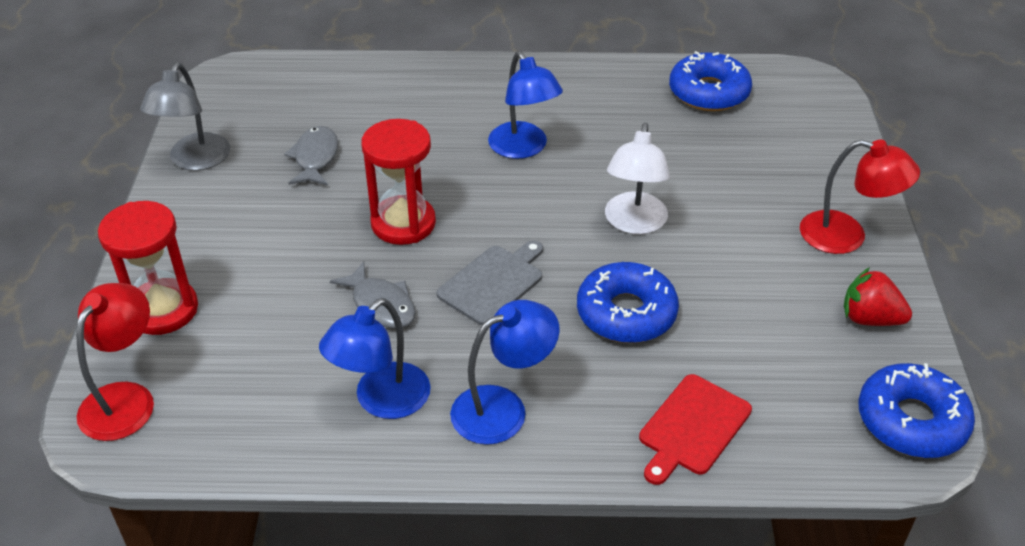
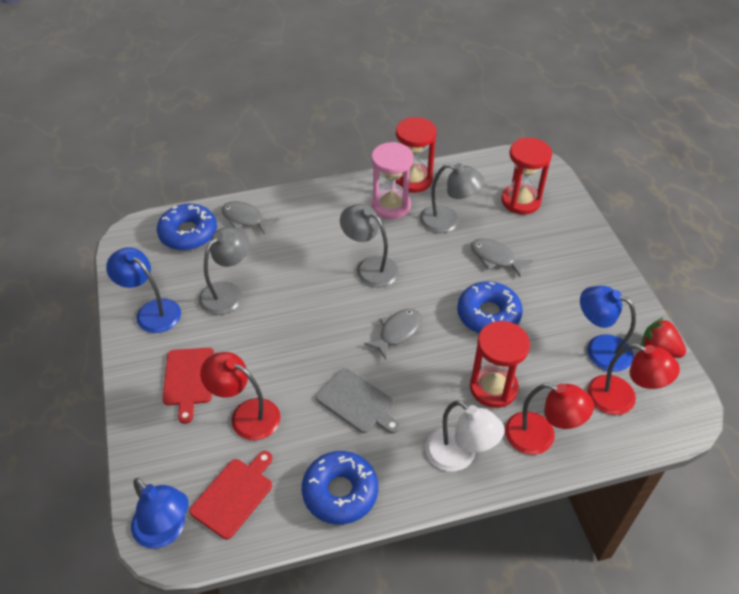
grey fish: [284,126,338,185] [330,261,416,329] = 2 -> [222,201,279,235] [364,309,422,360] [471,238,533,277] = 3
grey lamp: [140,63,230,170] = 1 -> [199,227,250,315] [340,204,399,287] [420,163,485,233] = 3
pink hourglass: none = 0 -> [371,142,414,219] = 1
red cutting board: [639,374,752,485] = 1 -> [163,348,214,424] [189,451,272,539] = 2
red hourglass: [98,201,198,335] [361,119,436,245] = 2 -> [396,117,437,193] [470,321,530,408] [501,138,552,214] = 3
red lamp: [76,283,154,441] [800,140,920,254] = 2 -> [200,352,280,440] [505,383,594,455] [587,344,680,415] = 3

